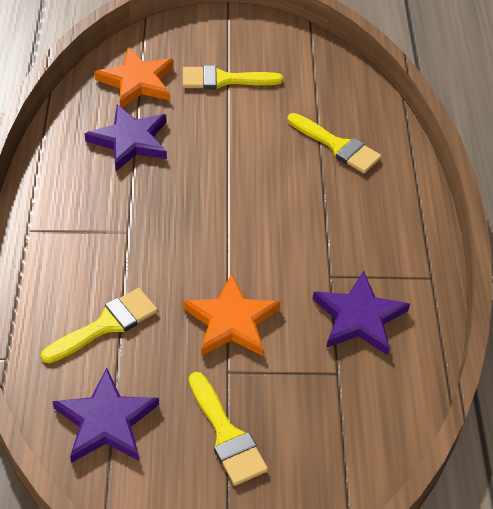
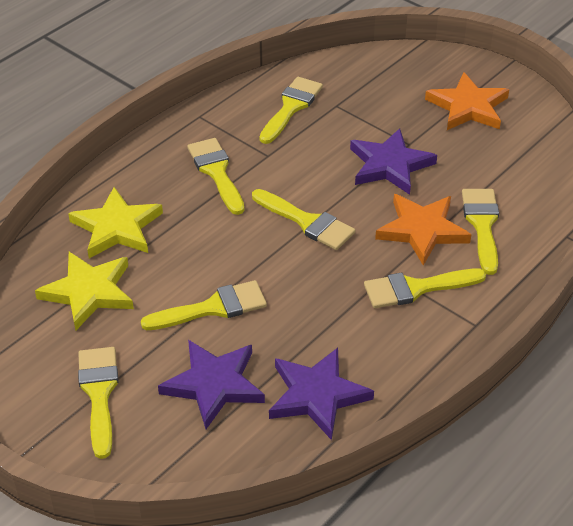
yellow brush: [41,288,158,363] [183,65,283,89] [189,372,268,486] [288,113,382,174] = 4 -> [78,347,119,459] [141,280,267,330] [187,138,244,215] [252,189,355,250] [259,77,323,144] [364,269,486,308] [462,189,499,275] = 7
yellow star: none = 0 -> [35,252,134,330] [68,187,163,258] = 2

